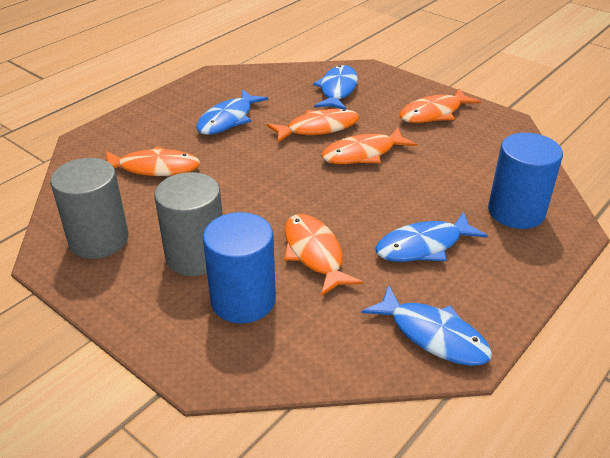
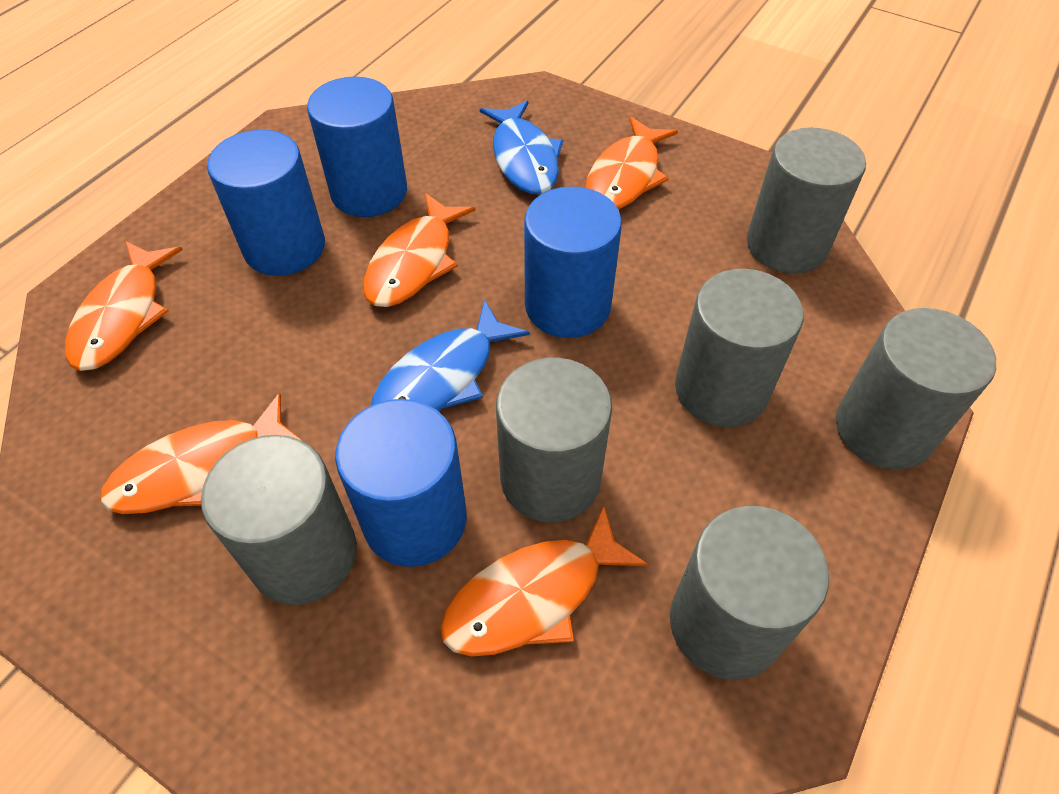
blue cylinder: [203,212,276,323] [488,133,563,229] = 2 -> [207,130,325,276] [307,77,407,217] [335,399,467,567] [524,186,622,338] = 4
blue fish: [196,89,268,135] [313,65,358,109] [362,285,492,366] [375,212,488,262] = 4 -> [371,300,530,411] [480,101,563,194] = 2
grey cylinder: [50,158,129,259] [154,172,223,276] = 2 -> [201,435,357,605] [496,358,612,522] [670,506,829,680] [675,269,803,427] [747,128,866,273] [836,308,996,470] = 6

